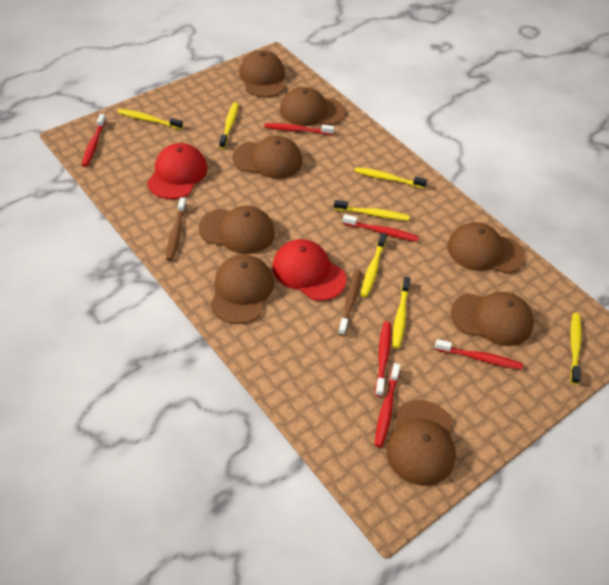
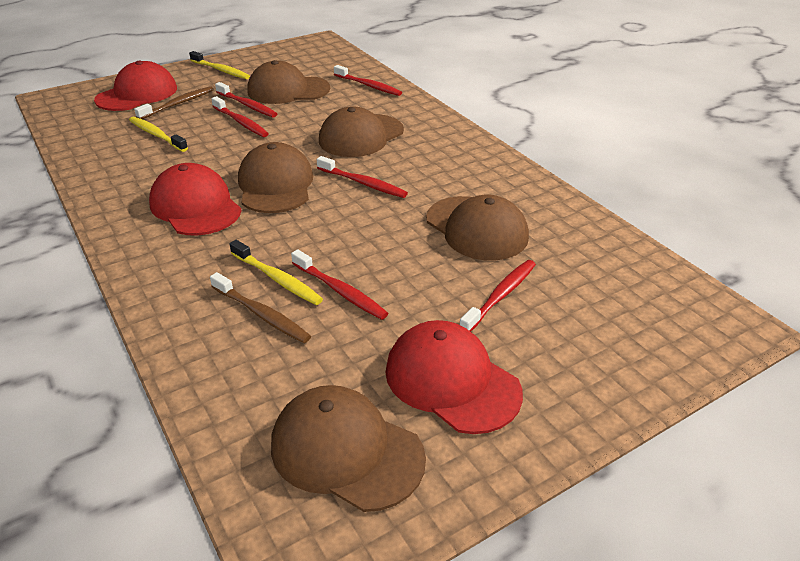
brown cap: [199,206,275,254] [210,255,274,324] [233,136,302,179] [239,50,285,97] [280,87,345,126] [386,400,456,486] [447,222,525,274] [451,292,534,346] = 8 -> [238,142,313,213] [248,60,330,104] [271,385,426,512] [319,106,404,157] [426,195,529,260] = 5
red cap: [147,143,207,199] [272,239,346,301] = 2 -> [94,60,177,111] [149,163,242,236] [386,320,523,434] = 3
yellow toothbrush: [117,109,183,129] [219,102,238,149] [334,200,410,221] [354,167,427,189] [361,233,387,297] [392,276,411,348] [570,313,582,384] = 7 -> [129,117,188,152] [189,51,250,79] [230,240,323,305] = 3

